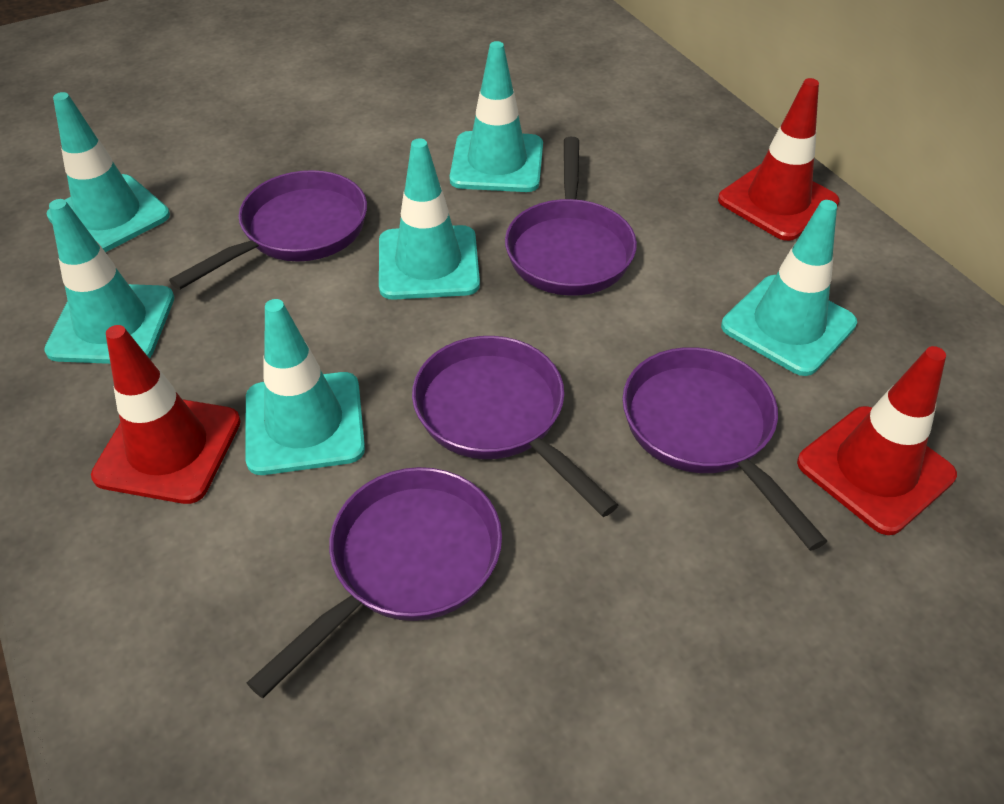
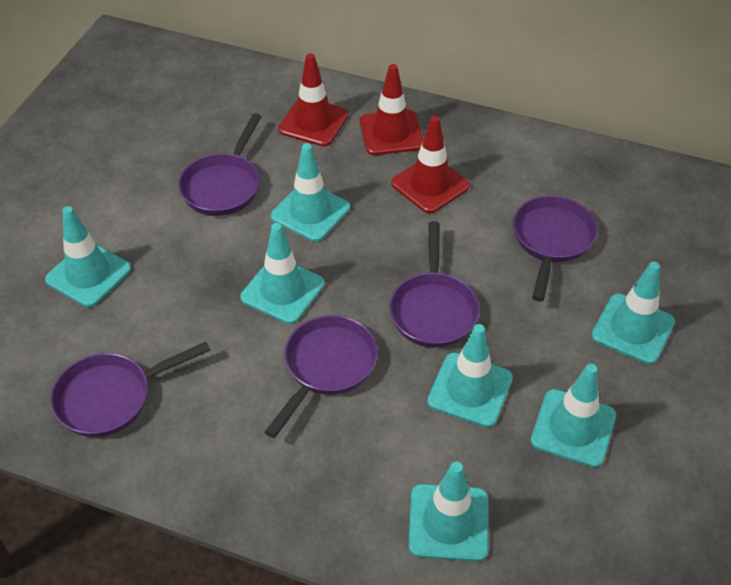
turquoise traffic cone: [44,199,174,364] [46,92,170,252] [245,299,365,475] [379,138,480,300] [450,41,543,192] [721,200,857,376] = 6 -> [45,206,131,307] [240,223,325,324] [271,143,350,242] [408,462,489,562] [427,324,513,427] [531,364,616,468] [591,262,675,364] = 7

